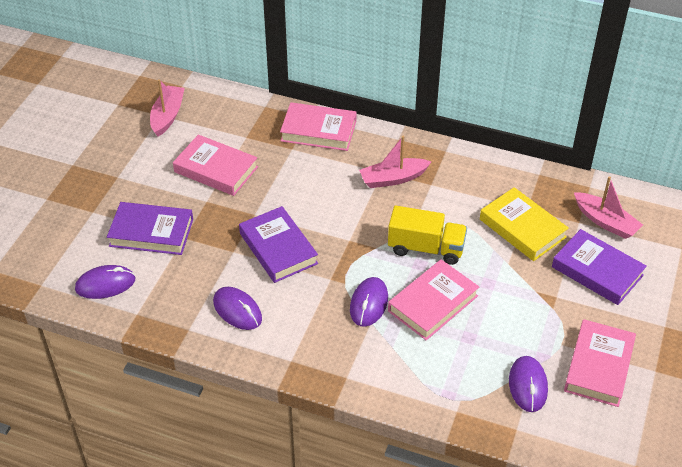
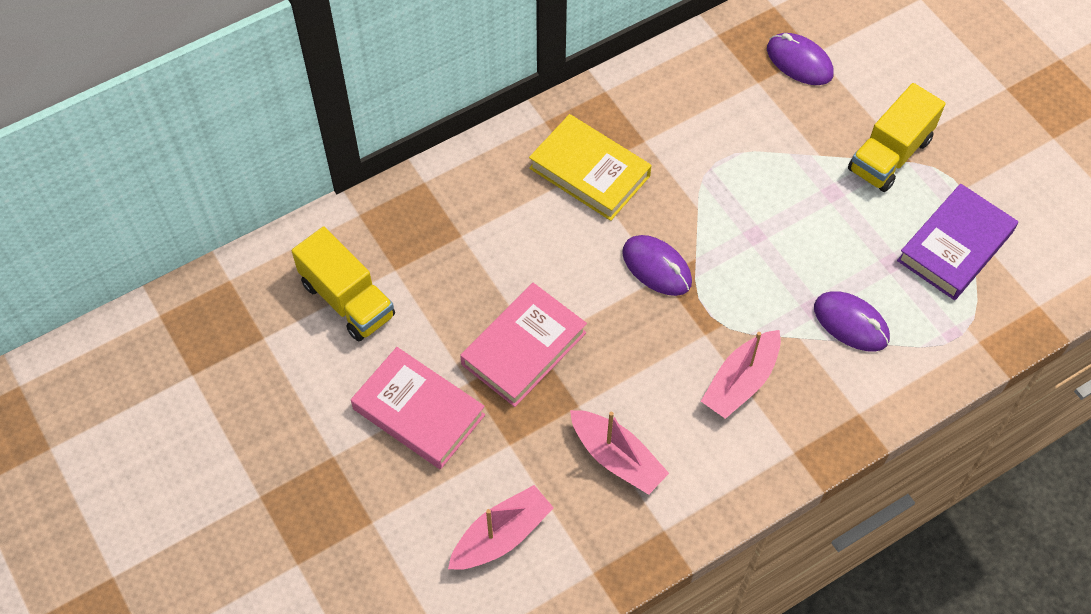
pink book: [173,135,258,196] [280,102,356,151] [388,259,479,340] [564,319,636,407] = 4 -> [351,347,485,469] [460,283,587,407] = 2
purple book: [107,202,193,255] [239,206,318,283] [552,229,647,305] = 3 -> [897,184,1018,300] = 1
purple mouse: [75,265,135,299] [213,287,262,330] [350,277,388,327] [509,356,548,412] = 4 -> [622,235,692,296] [767,33,833,85] [814,291,890,352] = 3
yellow truck: [388,205,467,265] = 1 -> [292,227,395,341] [848,83,945,192] = 2

